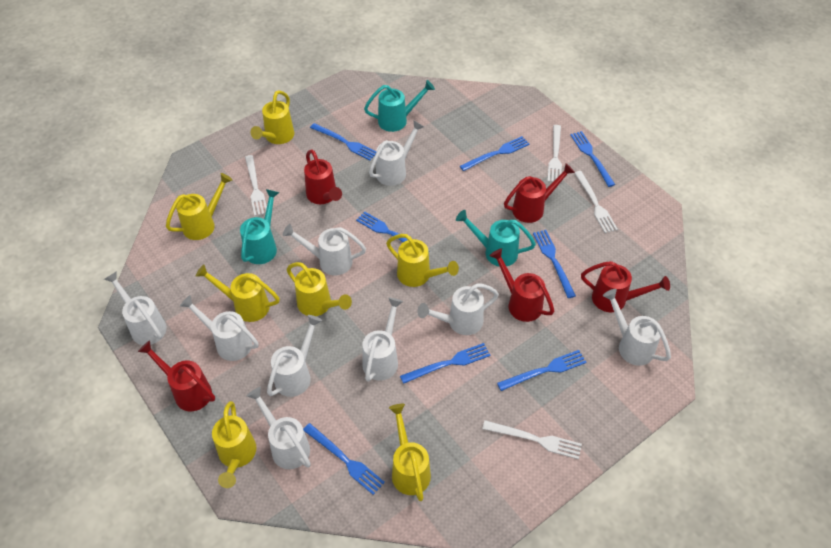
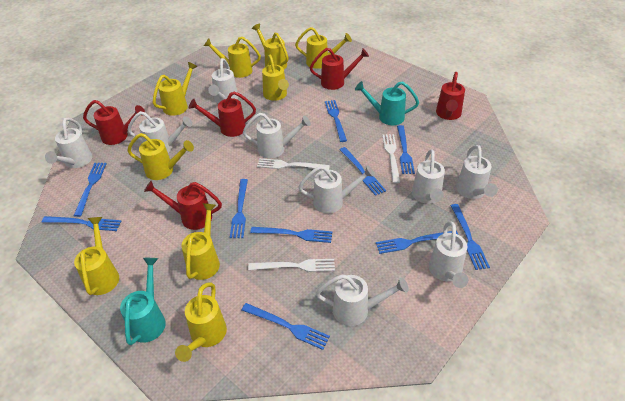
blue fork: [303,423,385,495] [310,123,376,160] [356,212,429,251] [400,343,490,384] [460,136,530,171] [497,350,586,391] [533,230,576,298] [570,131,615,187] = 8 -> [42,216,121,231] [74,163,107,217] [230,179,248,238] [242,303,330,350] [250,227,332,243] [325,100,347,142] [339,147,386,196] [376,231,458,254] [397,125,415,174] [450,204,490,270] = 10
turquoise watering can: [240,189,280,264] [364,80,435,132] [456,210,536,267] = 3 -> [120,258,166,345] [355,81,419,125] = 2
white fork: [245,155,267,216] [482,420,582,459] [548,125,562,183] [574,171,618,233] = 4 -> [248,259,335,272] [257,158,330,170] [382,134,400,183] = 3
yellow watering can: [166,173,232,240] [196,264,280,322] [212,401,257,488] [251,90,294,144] [287,262,352,316] [386,234,459,287] [389,404,431,501] = 7 -> [74,217,119,295] [127,133,194,180] [153,62,198,116] [175,282,227,362] [181,203,220,280] [204,37,261,78] [252,23,289,69] [262,55,289,101] [295,27,352,69] = 9

